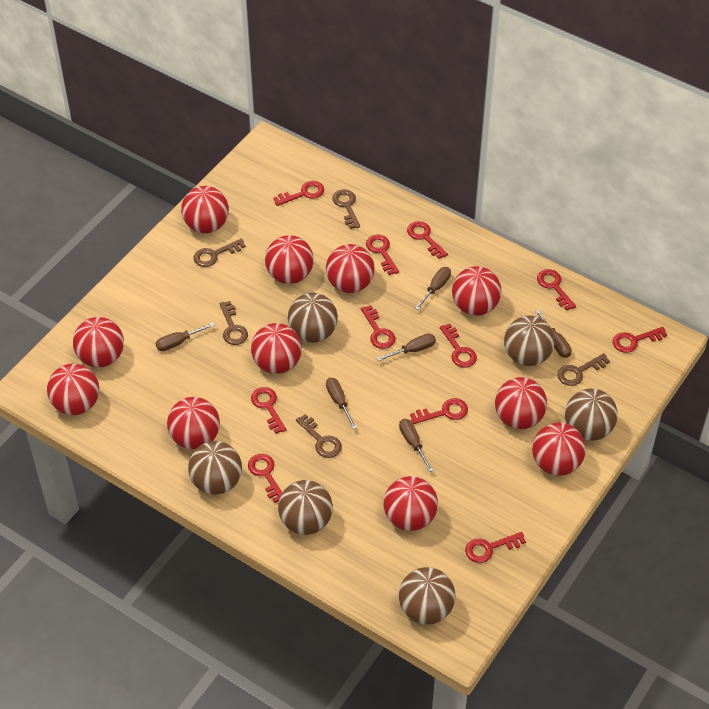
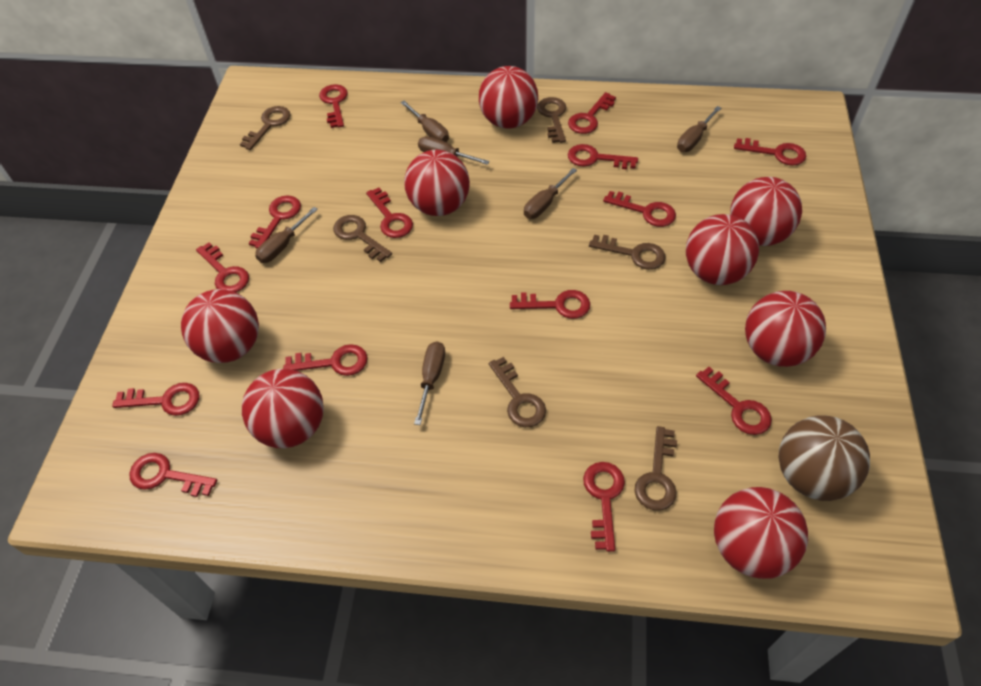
brown ball: [188,441,242,495] [278,480,333,535] [288,293,338,343] [399,567,455,625] [504,316,555,366] [565,388,618,441] = 6 -> [779,415,870,501] = 1
brown key: [194,239,246,267] [219,301,248,345] [296,414,342,458] [332,189,360,229] [557,353,610,386] = 5 -> [240,106,291,150] [333,215,392,262] [489,357,546,427] [537,97,566,143] [589,235,665,270] [635,426,677,511] = 6
red ball: [47,364,99,415] [73,317,124,368] [167,397,220,449] [181,186,229,233] [251,323,302,374] [265,235,314,284] [326,244,375,293] [384,476,438,531] [452,266,501,316] [495,377,547,429] [532,422,586,476] = 11 -> [181,289,259,363] [242,369,324,448] [404,150,470,216] [479,66,538,129] [686,214,759,285] [714,487,808,579] [730,177,802,246] [745,291,826,367] = 8
red key: [248,454,282,503] [251,387,287,434] [273,181,324,206] [361,305,395,349] [366,234,399,275] [407,221,448,259] [410,398,468,424] [440,324,477,368] [465,532,526,563] [537,269,576,311] [613,327,667,353] = 11 -> [112,383,199,416] [129,453,217,497] [196,243,249,292] [249,195,301,248] [283,344,368,376] [319,84,348,128] [366,188,413,238] [510,290,590,319] [568,92,616,134] [568,144,638,169] [583,462,625,552] [603,191,676,227] [696,367,772,435] [734,138,806,166] = 14

